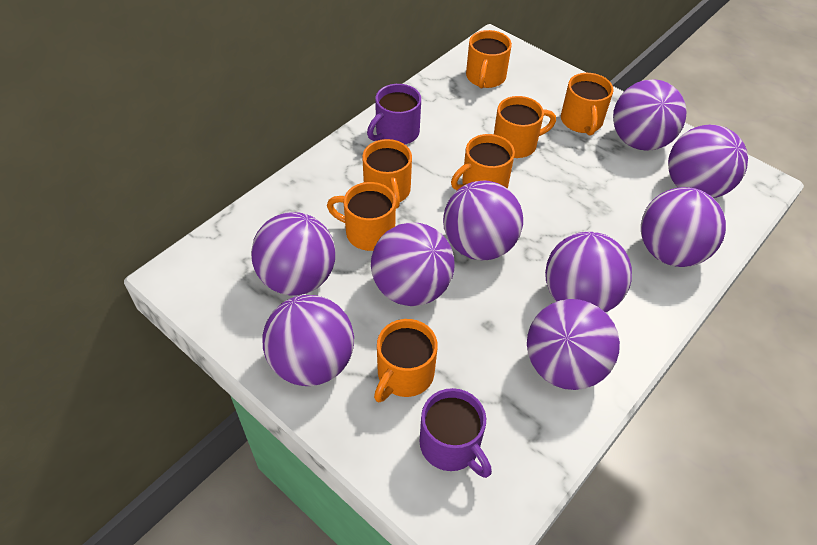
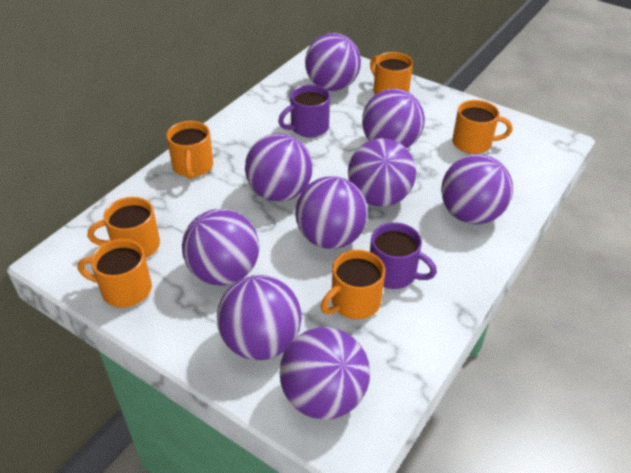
orange mug: [327,182,396,251] [362,139,412,209] [374,319,438,402] [451,134,515,190] [466,30,512,88] [494,96,556,158] [561,73,614,135] = 7 -> [78,239,152,308] [88,197,160,258] [166,121,213,179] [321,250,385,319] [370,52,413,95] [452,100,513,154] = 6

